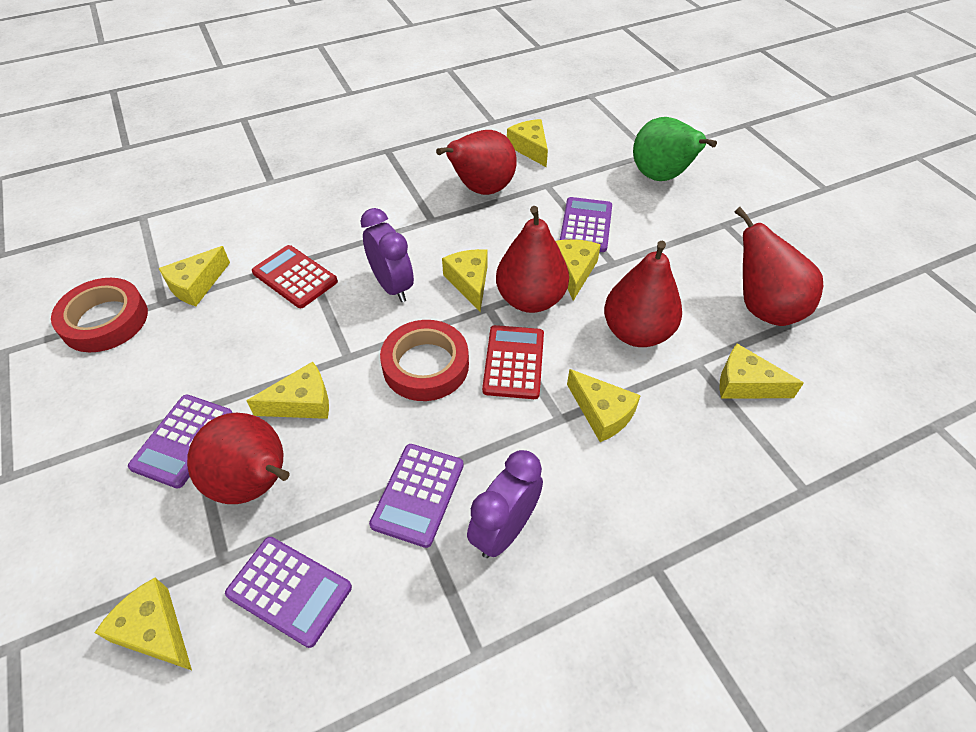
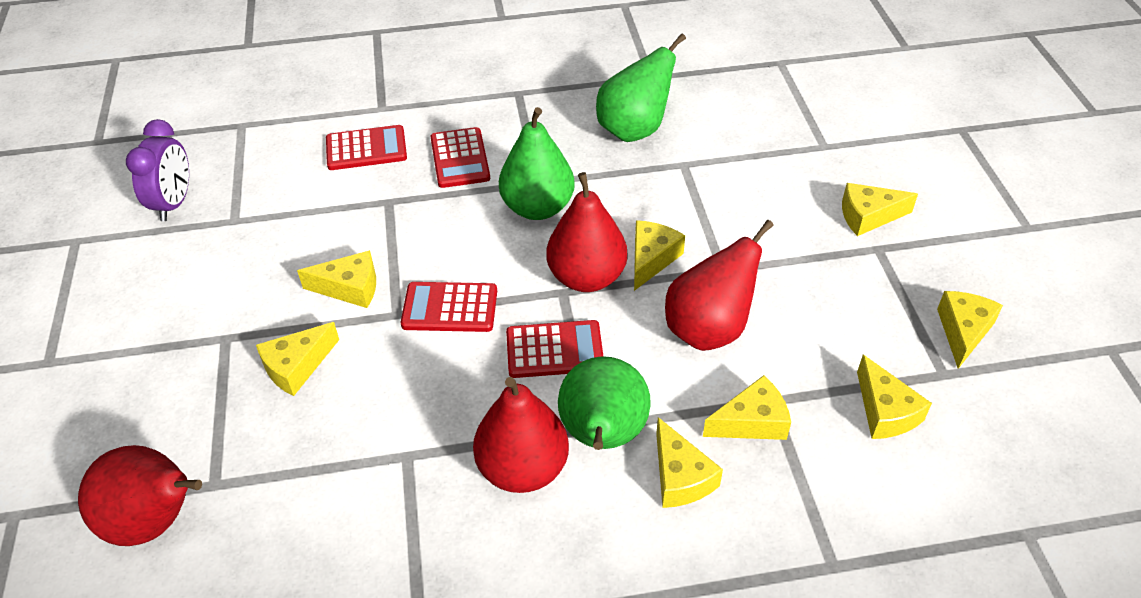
green pear: [633,117,717,181] = 1 -> [499,107,575,220] [558,356,651,450] [596,34,686,142] = 3
purple calculator: [128,395,233,489] [225,537,352,648] [369,444,464,548] [560,197,612,252] = 4 -> none = 0
purple clock: [361,208,414,302] [467,450,543,558] = 2 -> [126,119,189,221] = 1
red calculator: [252,245,338,308] [482,325,544,399] = 2 -> [326,125,407,170] [401,282,497,332] [430,127,490,188] [506,320,604,378] = 4
red pear: [187,413,289,504] [436,130,517,195] [496,206,569,313] [604,241,682,347] [734,207,823,326] = 5 -> [78,445,202,546] [473,377,569,493] [547,172,627,292] [665,220,774,351] = 4
red tape: [51,278,148,353] [380,320,469,401] = 2 -> none = 0

